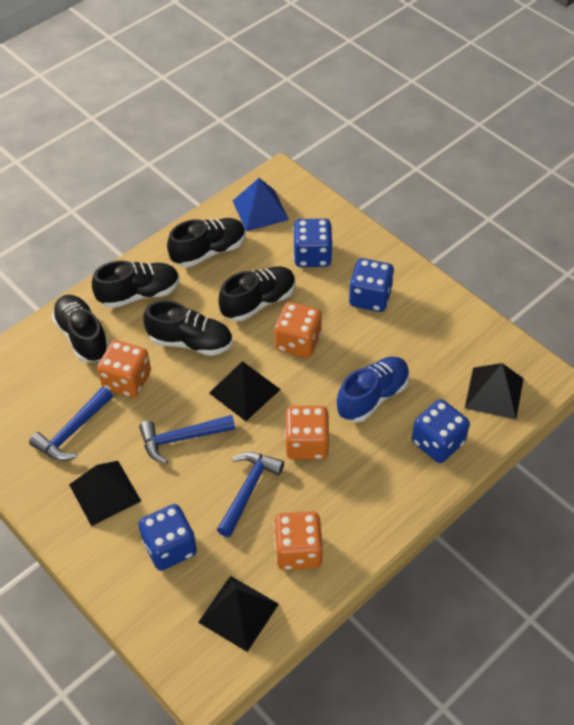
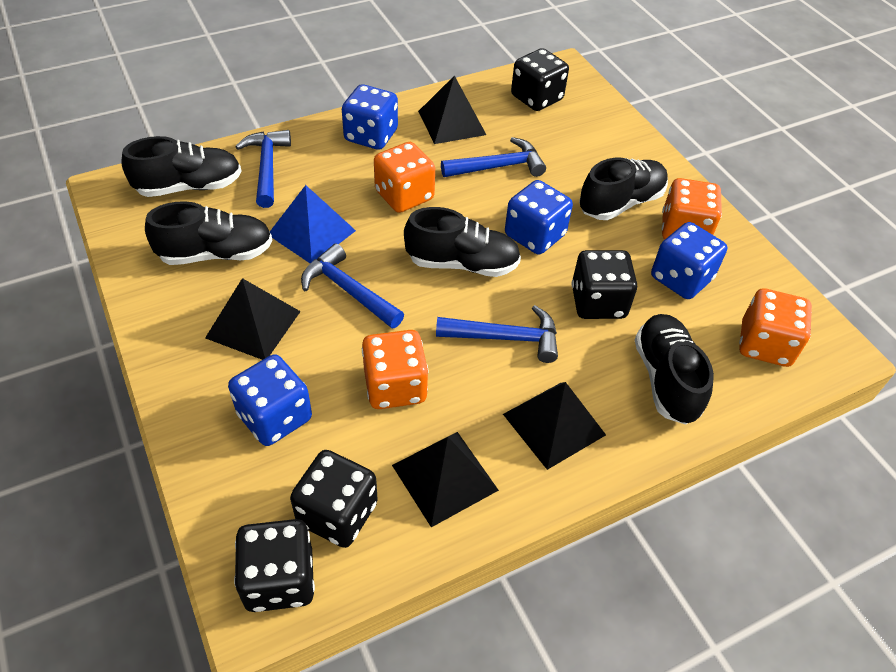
black dice: none = 0 -> [234,519,315,612] [290,450,378,548] [511,48,569,111] [572,250,637,319] = 4
blue hammer: [29,387,113,461] [139,415,235,464] [217,452,284,537] = 3 -> [235,130,291,208] [301,244,404,328] [436,305,558,363] [441,137,546,177] = 4
blue shoe: [337,357,409,422] = 1 -> none = 0

